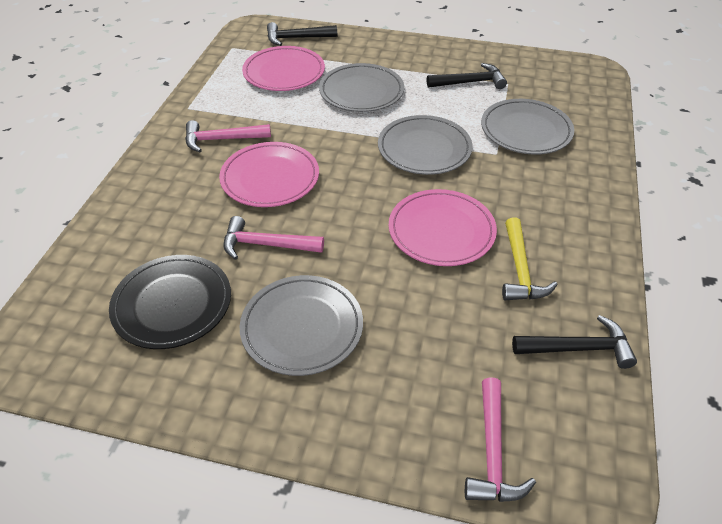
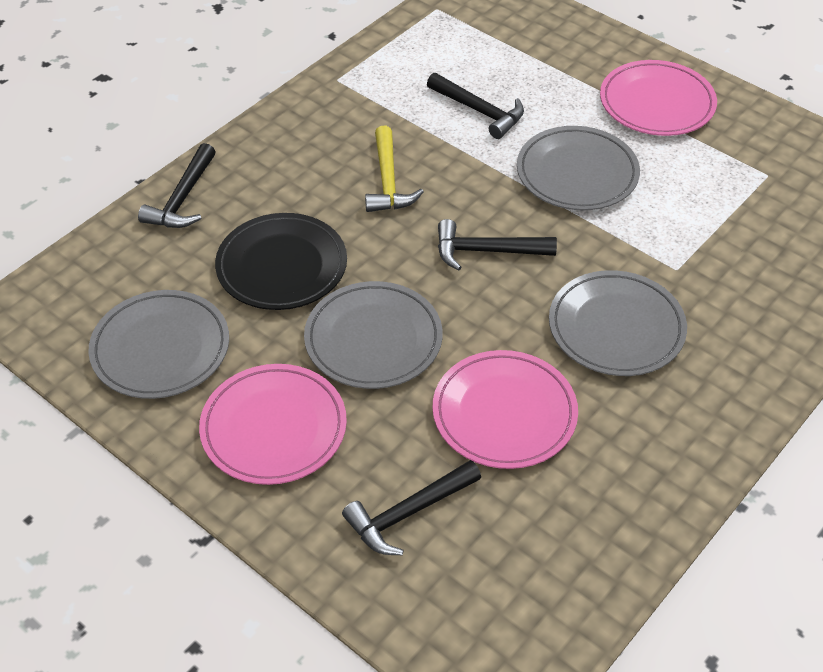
black hammer: [267,22,337,46] [427,63,507,89] [512,315,637,369] = 3 -> [138,143,216,228] [342,460,481,555] [427,73,524,139] [438,219,557,271] = 4
pink hammer: [185,120,271,152] [223,216,324,260] [465,377,536,502] = 3 -> none = 0

